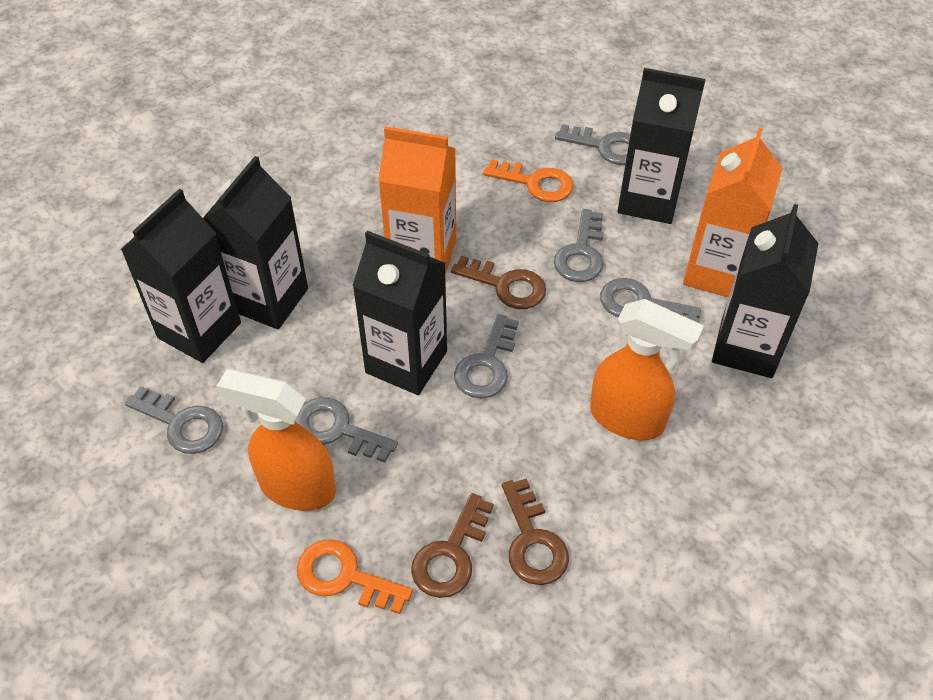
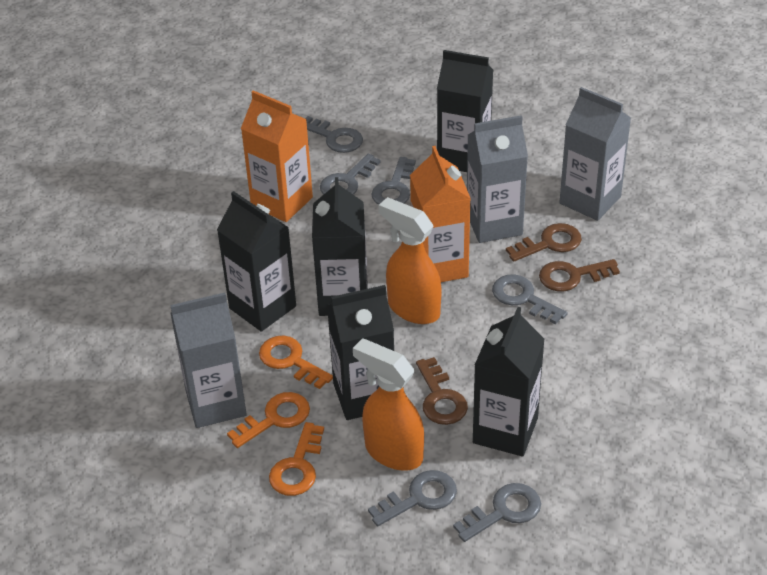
grey carton: none = 0 -> [170,293,247,428] [467,115,528,243] [559,87,631,221] = 3
orange key: [297,540,413,614] [483,159,573,202] = 2 -> [227,392,310,448] [259,336,333,389] [269,422,324,496] = 3

